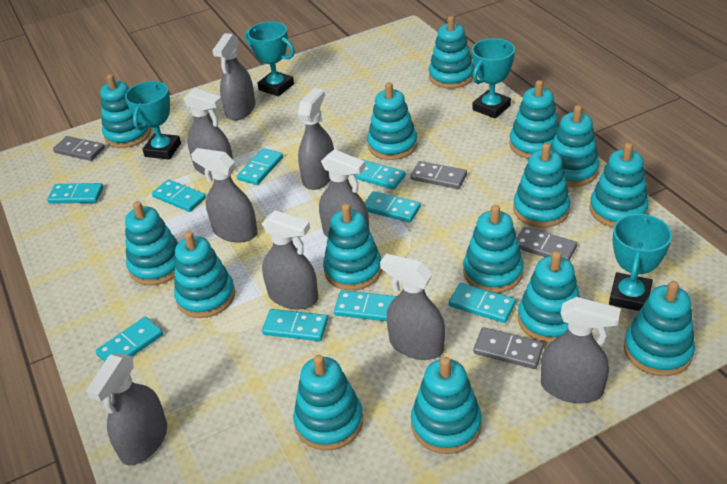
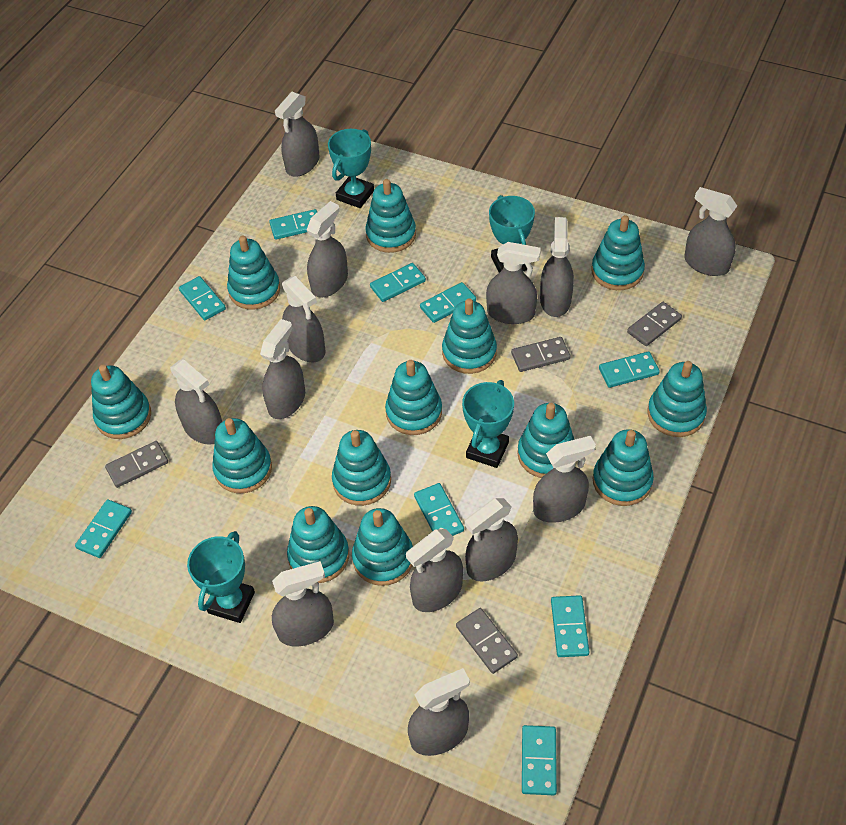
grey spray bottle: [86,353,167,466] [184,88,233,176] [191,148,258,243] [212,33,255,121] [262,210,318,309] [298,88,334,190] [319,149,369,238] [380,254,445,360] [541,297,620,403] = 9 -> [170,359,222,445] [260,319,305,419] [272,561,334,646] [275,92,320,177] [282,276,326,362] [307,201,348,297] [406,529,463,612] [408,668,470,756] [465,498,518,581] [486,242,541,324] [533,436,596,523] [540,217,574,317] [684,187,737,276] = 13
turquoise stacking toy: [100,74,151,148] [125,201,178,285] [174,231,235,318] [293,355,363,451] [323,204,382,290] [367,82,418,160] [411,357,482,454] [429,16,474,89] [463,205,524,293] [509,80,559,159] [513,143,570,228] [518,251,580,343] [551,105,599,187] [589,143,649,227] [624,281,695,376] = 15 -> [91,365,151,439] [212,418,272,493] [227,236,280,310] [287,506,349,583] [332,430,391,506] [352,508,413,586] [365,179,416,253] [385,360,442,435] [442,298,497,374] [518,403,574,478] [591,215,645,290] [593,429,654,506] [648,361,707,437] = 13

